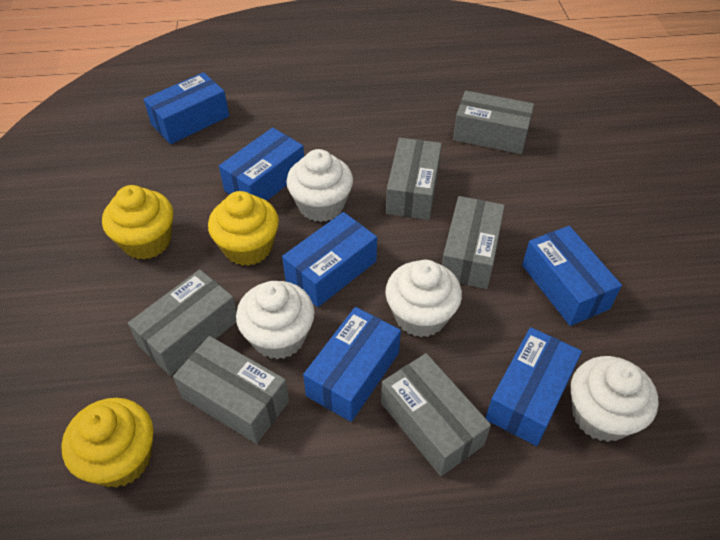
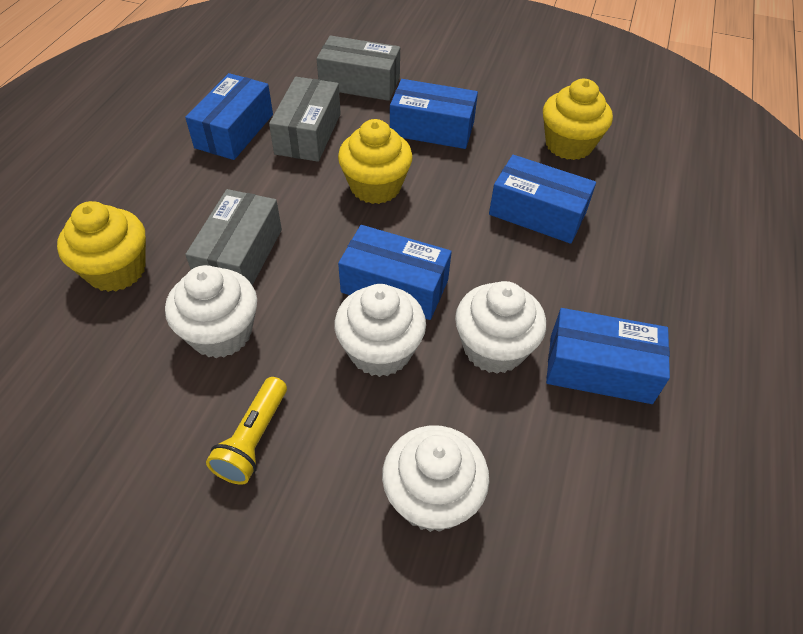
blue box: [144,72,229,144] [219,127,304,201] [282,212,377,307] [303,307,401,422] [486,327,582,446] [522,226,622,326] = 6 -> [185,73,273,160] [338,225,452,320] [390,79,478,149] [489,155,596,244] [546,308,670,404] = 5
grey box: [128,269,237,376] [173,336,289,444] [381,353,491,476] [386,138,442,220] [442,196,505,289] [453,91,534,154] = 6 -> [185,189,282,285] [269,77,341,162] [316,35,400,101] = 3
yellow flashlight: none = 0 -> [206,377,287,485] = 1

